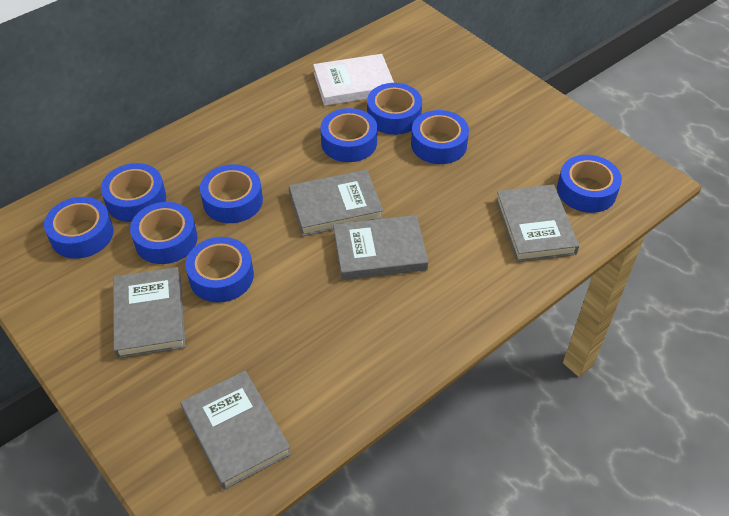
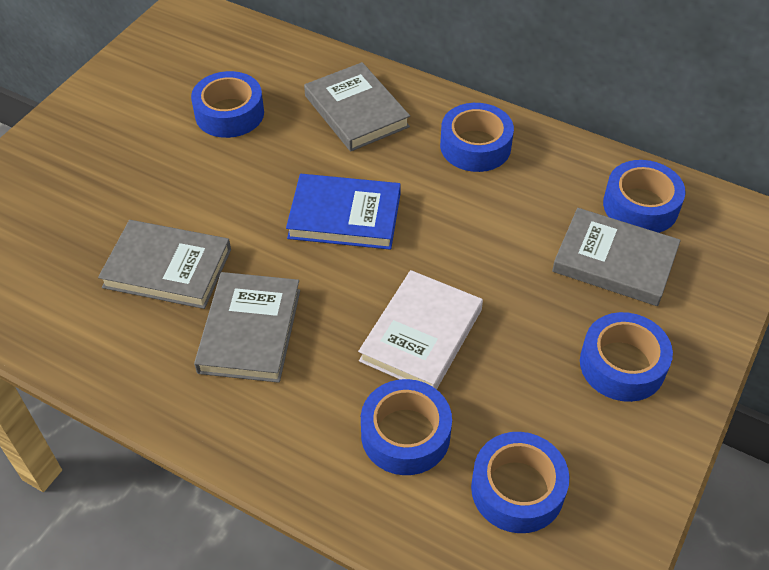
blue book: none = 0 -> [286,174,401,250] = 1
blue tape: [44,197,114,259] [101,163,166,222] [130,202,197,264] [186,237,254,303] [200,164,263,223] [320,108,377,162] [367,83,422,135] [411,110,469,164] [557,155,622,213] = 9 -> [191,71,264,138] [361,379,452,475] [440,103,514,172] [471,432,569,533] [580,312,673,402] [603,160,686,233] = 6
grey book: [113,267,186,359] [180,371,291,490] [289,169,383,236] [333,215,428,280] [495,184,579,262] = 5 -> [98,220,231,309] [194,272,300,383] [304,62,410,151] [552,208,681,306] = 4

